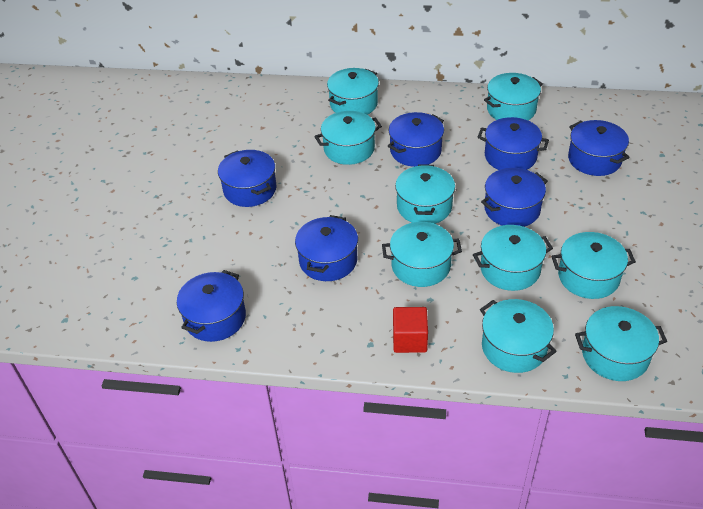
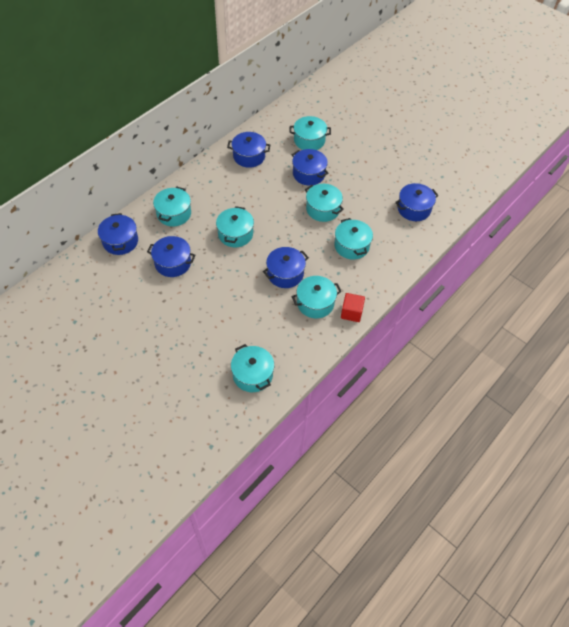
blue pot: [177,270,246,342] [218,150,276,207] [295,215,358,281] [388,112,444,167] [478,117,549,170] [481,168,548,227] [568,120,630,176] = 7 -> [98,213,138,255] [147,236,196,277] [227,132,270,168] [263,247,309,288] [292,149,328,186] [395,183,439,221] = 6
turquoise pot: [314,111,382,165] [327,68,379,115] [382,222,462,287] [395,164,455,224] [473,225,553,291] [480,299,557,373] [484,73,543,120] [551,232,636,299] [575,306,667,381] = 9 -> [153,187,191,227] [216,206,254,247] [231,344,274,392] [289,116,331,150] [292,276,342,318] [305,184,344,222] [334,218,373,259] = 7

